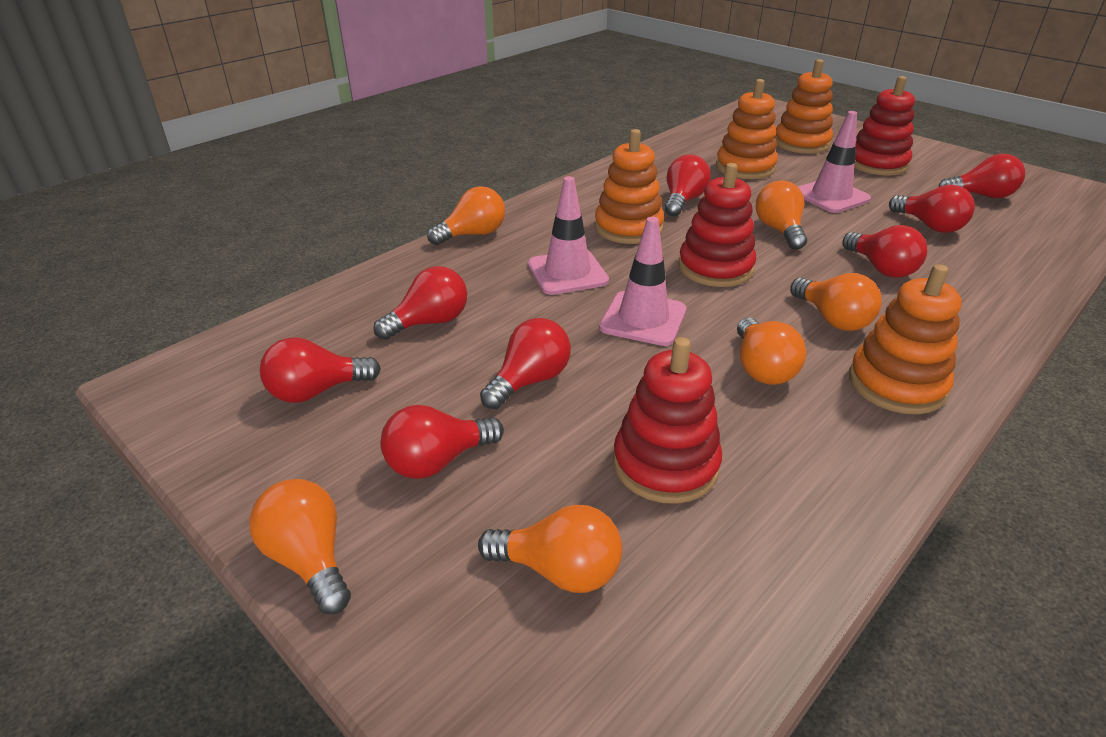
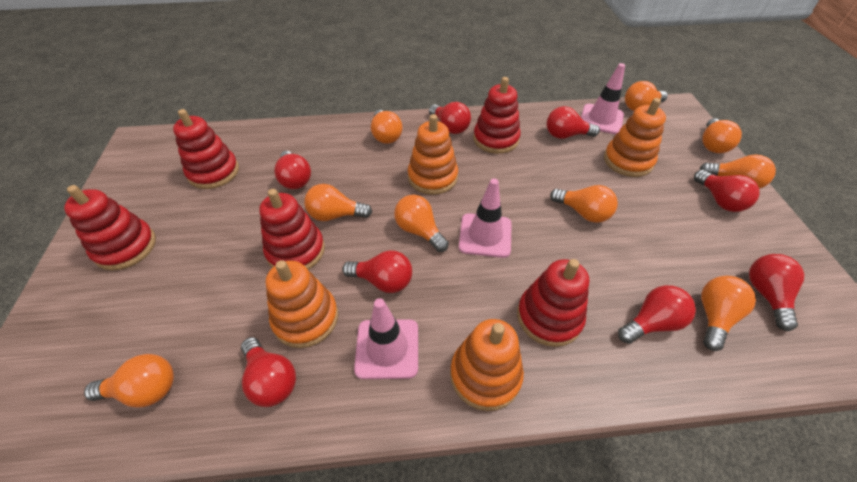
orange light bulb: [249,479,351,614] [427,186,505,245] [478,505,622,593] [737,318,806,385] [756,180,807,250] [790,273,882,331] = 6 -> [84,354,174,408] [304,184,372,221] [371,110,402,144] [394,195,449,252] [550,185,618,223] [625,81,668,111] [699,154,776,189] [701,276,756,351] [702,118,742,153] = 9
red stacking toy: [613,337,722,504] [678,163,756,287] [854,76,915,176] = 3 -> [64,185,156,270] [173,109,239,189] [259,189,325,269] [473,77,521,154] [517,259,589,347] = 5

